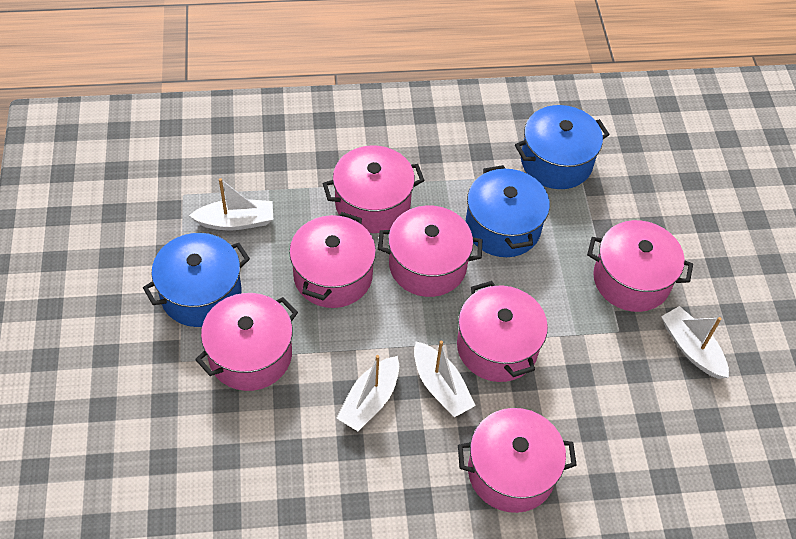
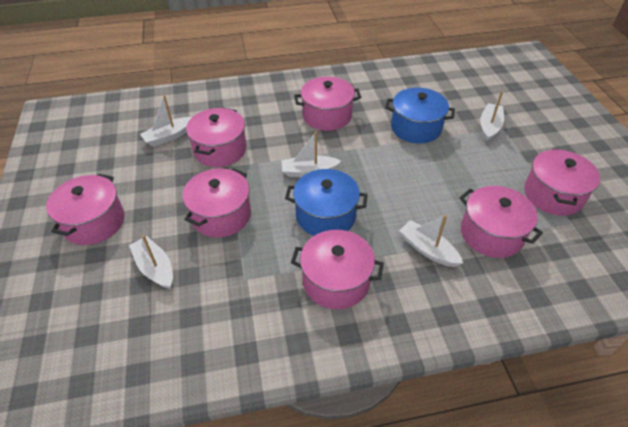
blue pot: [143,233,250,327] [466,165,550,257] [515,105,610,189] = 3 -> [285,169,368,236] [385,88,455,144] = 2
white boat: [189,178,273,230] [336,355,399,431] [414,341,476,417] [661,306,729,379] = 4 -> [129,235,173,289] [140,95,192,147] [281,132,342,177] [399,215,463,267] [480,91,504,142] = 5

